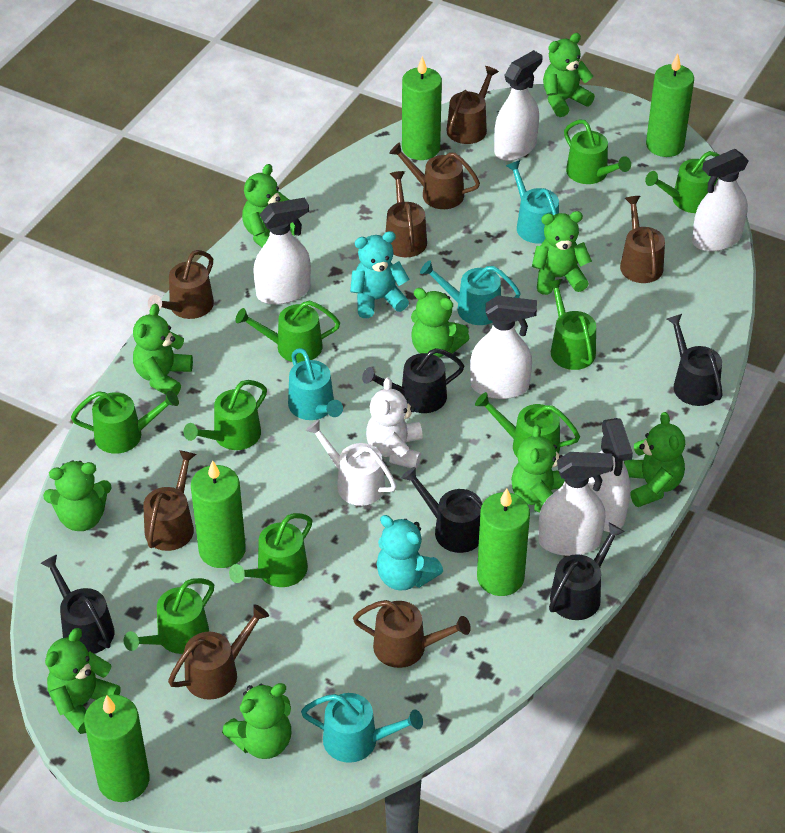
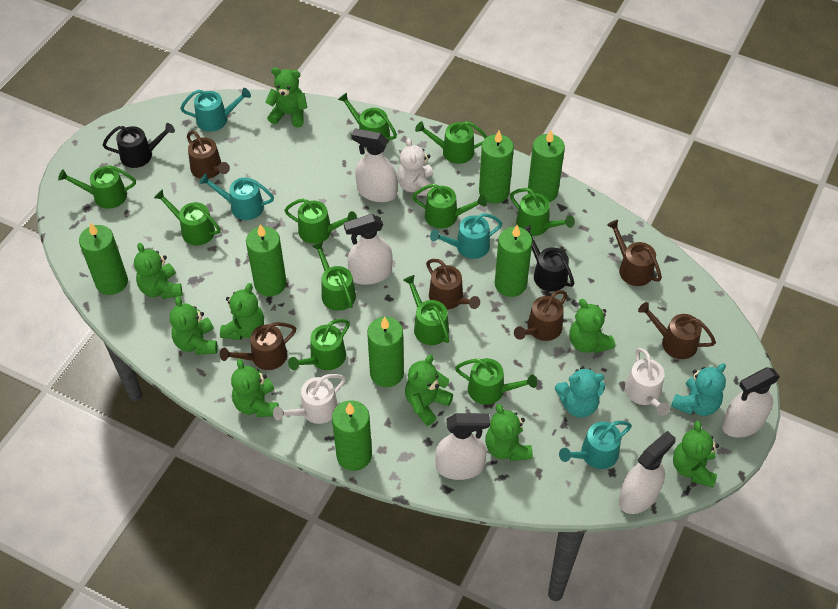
black watering can: [40,555,114,654] [362,348,464,413] [402,467,482,553] [549,523,625,620] [667,314,723,406] = 5 -> [103,123,175,168] [523,225,574,292] = 2
brown watering can: [143,450,196,551] [148,250,214,319] [168,604,269,700] [353,600,471,668] [385,171,427,257] [389,142,480,209] [447,66,499,144] [620,196,665,283] = 8 -> [187,131,230,179] [220,322,296,370] [426,259,480,310] [514,290,568,341] [607,220,662,286] [638,302,716,359] = 6
green candle: [84,695,149,802] [191,460,246,568] [402,56,442,160] [477,488,530,596] [646,53,694,157] = 5 -> [79,223,128,295] [246,224,287,297] [332,400,372,471] [367,317,404,387] [479,130,514,204] [495,225,532,297] [528,130,565,202] = 7
green teddy bear: [43,461,112,531] [45,628,121,734] [133,304,193,396] [222,683,291,759] [242,164,295,248] [411,288,469,358] [511,424,565,513] [532,211,592,295] [543,33,595,117] [624,412,685,507] = 10 -> [134,243,183,299] [170,296,217,354] [220,283,264,340] [231,359,279,417] [265,67,307,127] [405,355,453,426] [485,404,533,461] [569,299,615,353] [673,421,719,488] = 9
green watering can: [71,391,179,454] [124,578,214,654] [183,380,267,450] [229,513,312,587] [235,300,340,363] [475,392,580,458] [547,279,596,370] [564,119,631,184] [645,151,719,213] = 9 -> [58,165,136,209] [154,189,221,245] [284,199,357,244] [288,319,350,370] [312,241,356,311] [338,93,397,142] [403,275,450,345] [412,184,487,229] [415,121,487,164] [455,358,537,405] [510,188,575,236] = 11
white spray bottle: [253,197,311,305] [470,295,537,399] [494,50,542,161] [538,452,614,556] [588,418,633,532] [692,149,749,252] = 6 -> [344,214,393,285] [351,129,397,202] [435,413,490,480] [619,431,676,514] [722,367,780,438] = 5
white watering can: [305,420,397,506] = 1 -> [273,374,346,424] [625,348,670,416] = 2

